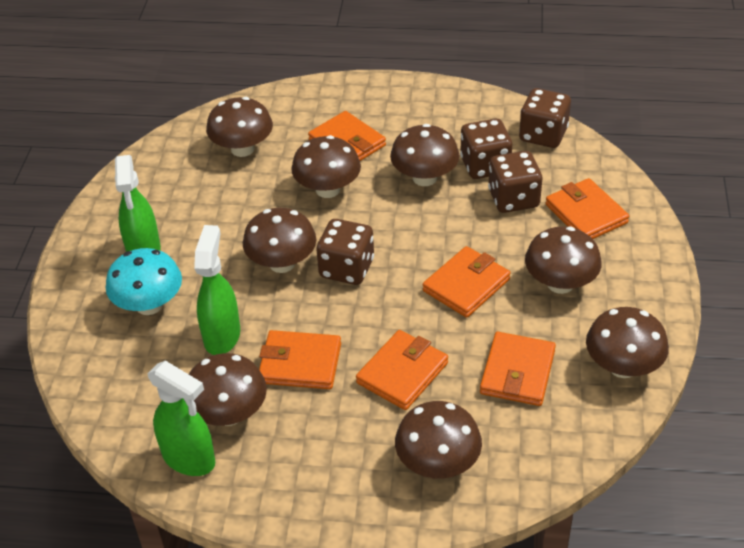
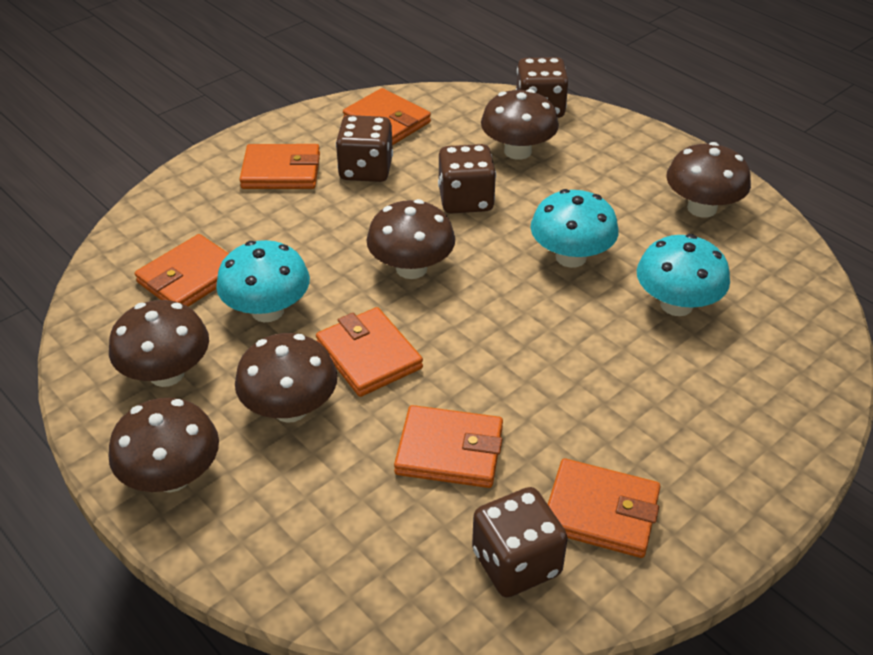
brown mushroom: [189,353,267,426] [206,97,273,157] [243,208,316,273] [291,135,361,198] [390,124,459,186] [395,401,482,478] [525,226,602,294] [586,307,669,378] = 8 -> [109,300,209,387] [109,398,219,493] [235,333,337,423] [366,199,455,279] [481,89,559,160] [666,142,751,218] = 6
green spray bottle: [115,155,161,252] [148,361,215,476] [194,225,240,355] = 3 -> none = 0
turquoise mushroom: [106,248,182,315] = 1 -> [216,240,310,322] [531,189,619,268] [637,234,730,316] = 3

